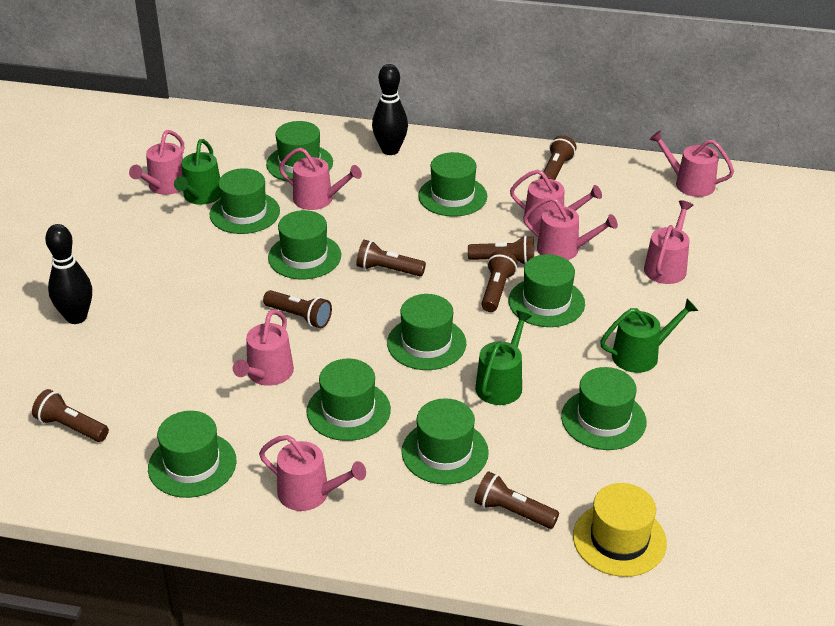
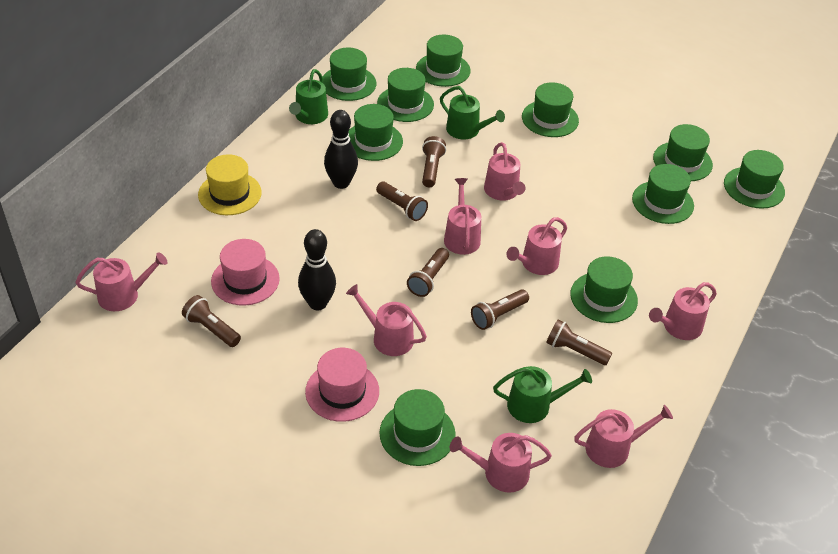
brown flashlight: [32,389,109,442] [263,290,332,328] [357,240,426,276] [468,235,534,264] [474,471,559,529] [481,250,518,312] [540,135,577,180] = 7 -> [182,295,241,347] [376,182,428,221] [407,248,449,297] [422,136,446,187] [471,289,529,330] [546,319,612,365] = 6
pink hat: none = 0 -> [211,239,280,306] [305,348,379,422] = 2

